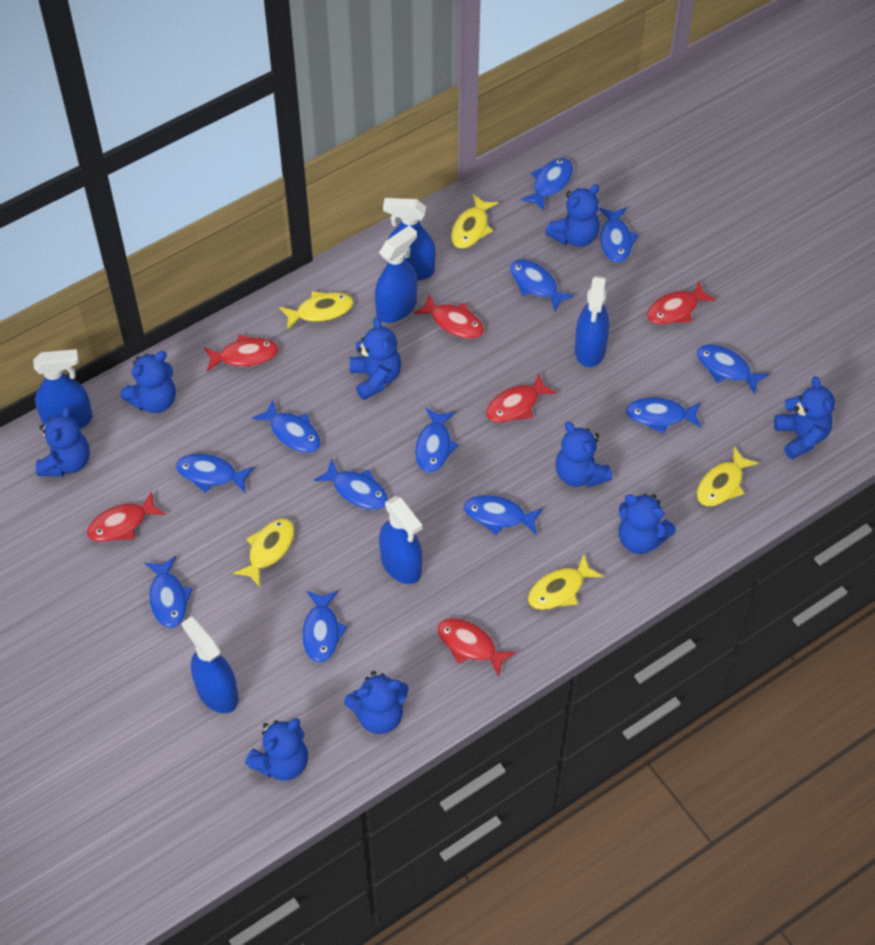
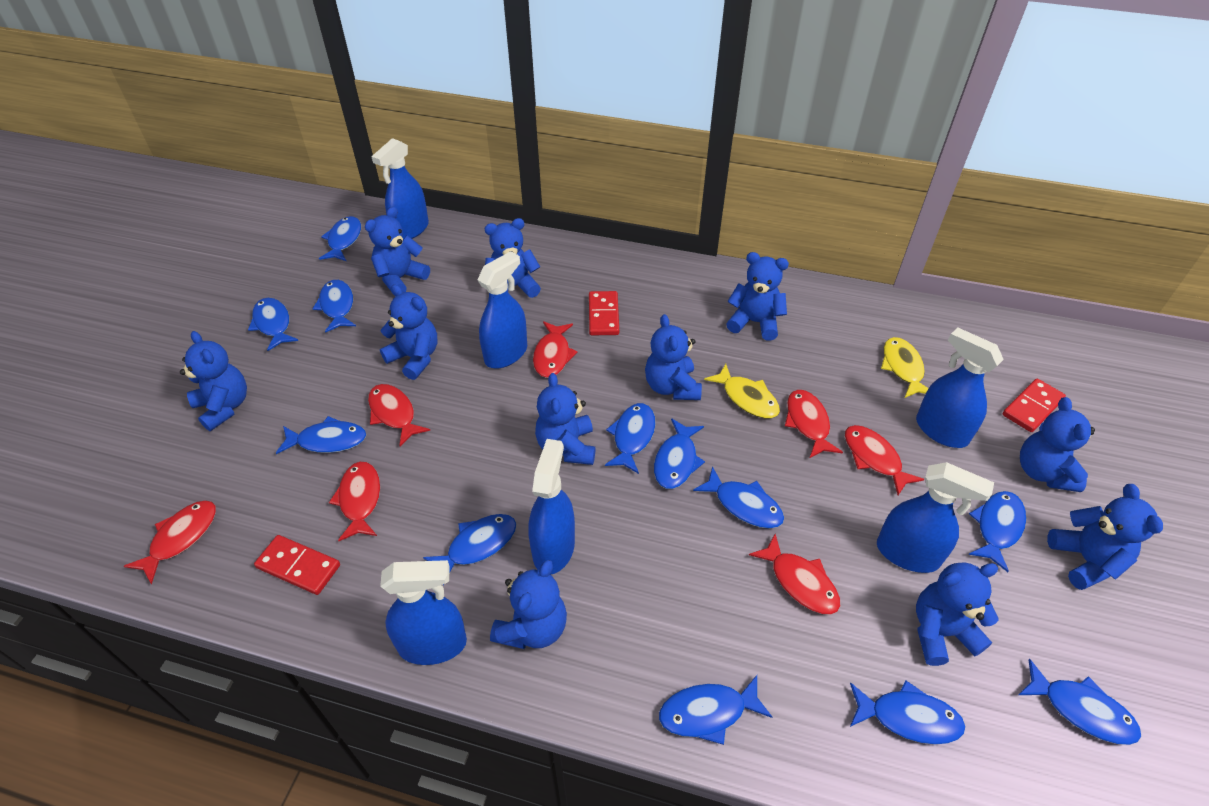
blue teddy bear: [36,406,90,477] [121,351,176,413] [245,718,308,781] [344,671,409,734] [350,317,401,400] [545,184,600,247] [555,422,613,487] [619,493,676,554] [774,376,835,460] = 9 -> [180,331,247,431] [365,207,430,293] [380,284,437,380] [485,218,541,298] [490,560,567,649] [535,373,596,465] [645,314,702,400] [726,252,789,341] [916,562,999,666] [1020,397,1095,492] [1047,484,1163,590] = 11
red domino: none = 0 -> [254,535,340,595] [589,291,619,335] [1003,379,1066,432] = 3
red fish: [87,491,166,542] [204,335,279,372] [413,294,484,339] [437,618,516,677] [486,374,557,423] [647,280,716,325] = 6 -> [124,501,216,584] [329,462,380,541] [368,384,430,446] [533,321,578,378] [749,534,840,614] [785,390,843,458] [845,425,924,495] = 7
yellow fish: [233,518,294,587] [279,291,353,330] [451,194,499,249] [528,554,603,610] [697,447,759,506] = 5 -> [704,364,780,418] [881,337,929,398] = 2

